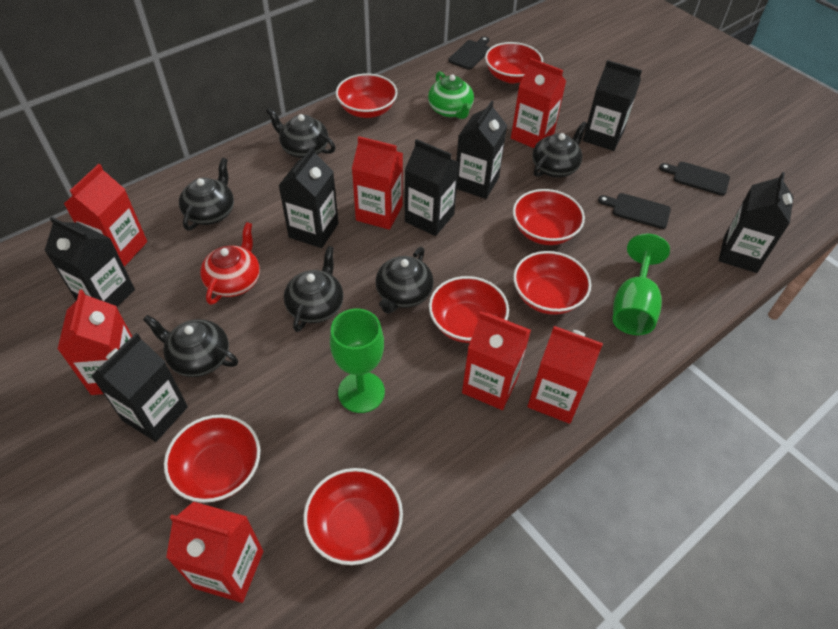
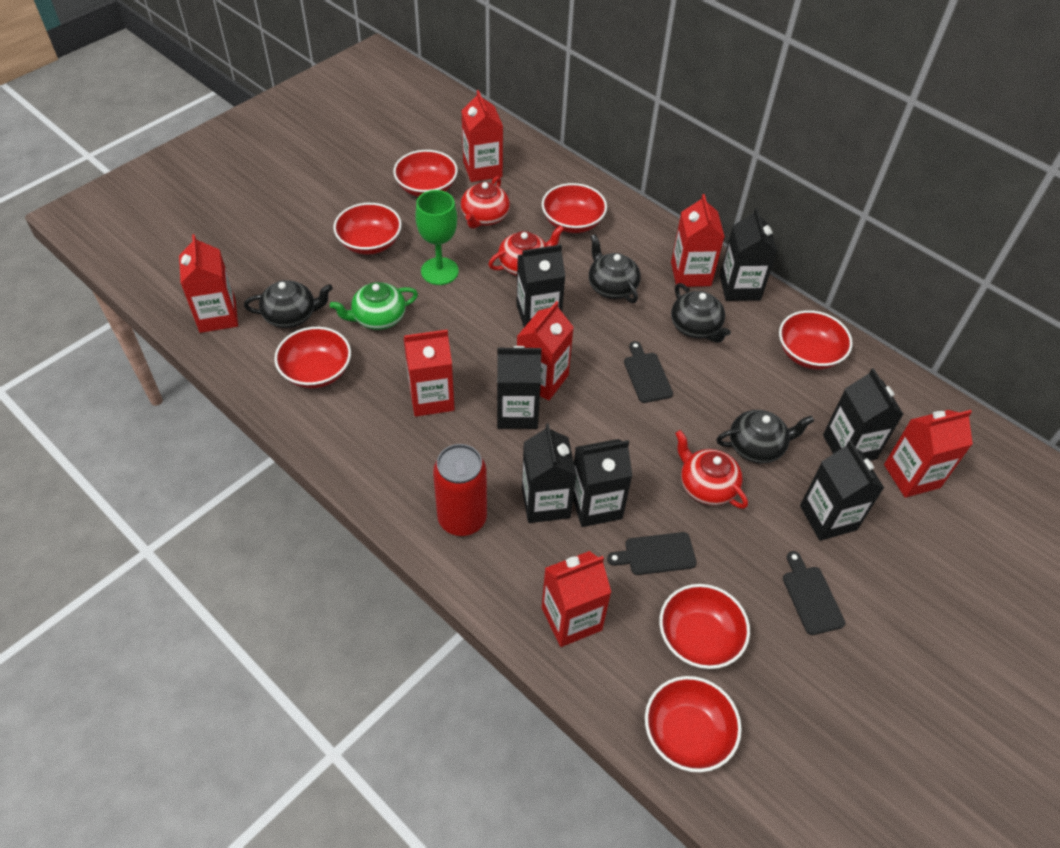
black teapot: [143,315,238,377] [179,158,234,230] [266,108,335,158] [284,246,343,332] [375,247,434,314] [532,121,587,177] = 6 -> [244,280,333,328] [589,234,641,303] [671,283,731,343] [717,410,814,463] = 4
green goblet: [330,309,385,413] [613,234,670,335] = 2 -> [415,190,459,285] = 1
red can: none = 0 -> [433,444,487,536] = 1
red teapot: [200,222,260,305] = 1 -> [461,176,510,229] [488,225,564,276] [675,430,748,509] = 3

